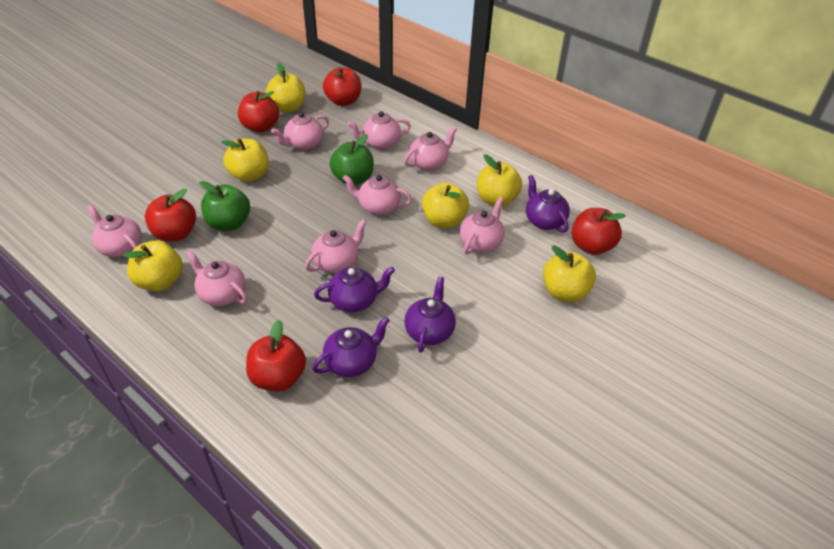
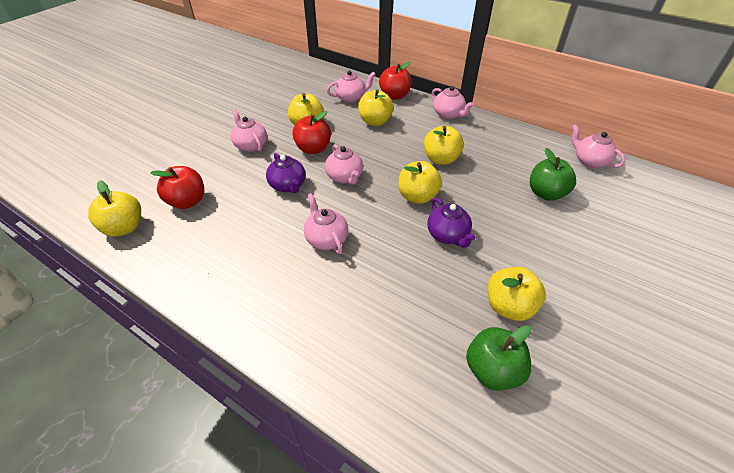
pink teapot: [87,205,142,257] [186,250,247,306] [271,112,329,150] [305,219,367,273] [342,175,412,215] [347,111,411,149] [404,127,457,171] [459,197,505,255] = 8 -> [231,109,267,152] [304,193,348,254] [325,144,363,185] [327,70,376,103] [432,86,474,119] [572,124,626,168] = 6
purple teapot: [312,317,390,377] [314,267,395,313] [404,276,456,353] [526,175,570,233] = 4 -> [266,153,306,193] [427,198,476,248] = 2
red apple: [145,189,196,242] [238,91,279,133] [246,320,306,391] [323,67,361,106] [572,208,626,255] = 5 -> [150,166,204,209] [292,111,331,154] [379,61,412,100] = 3

